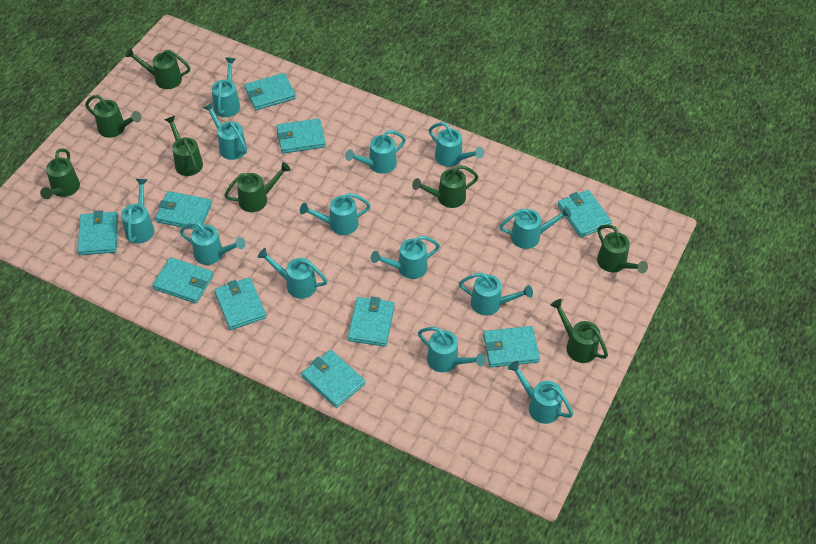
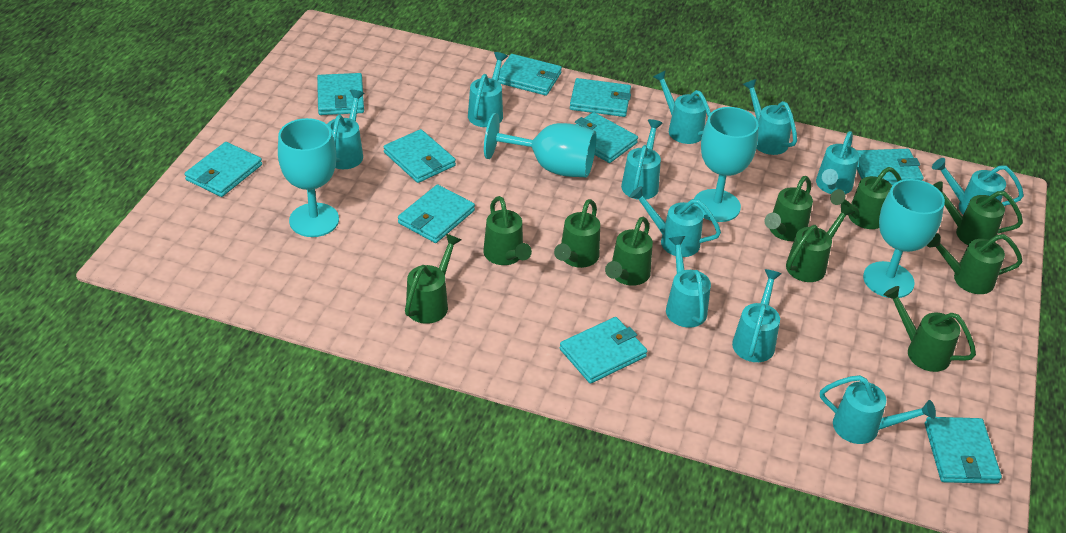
green watering can: [40,148,80,199] [85,95,141,138] [125,48,190,89] [165,116,203,176] [224,162,291,212] [412,165,479,208] [550,299,608,363] [597,225,648,273] = 8 -> [405,234,461,324] [483,196,532,265] [554,199,600,268] [605,217,653,286] [764,176,813,241] [786,203,855,282] [830,167,901,229] [884,286,976,372] [927,233,1023,294] [933,181,1023,245] = 10
turquoise goblet: none = 0 -> [278,118,339,237] [484,113,597,177] [694,107,759,222] [863,179,945,298] = 4
turquoise watering can: [121,179,155,244] [180,222,245,265] [203,102,247,160] [212,58,240,117] [257,248,327,299] [300,193,371,235] [345,130,406,174] [371,236,440,279] [418,327,486,372] [429,122,484,167] [459,273,533,316] [500,206,572,249] [508,361,573,424] = 13 -> [327,90,365,169] [468,52,508,127] [621,119,663,200] [630,186,721,257] [653,70,711,144] [666,236,711,328] [732,269,782,362] [743,79,797,155] [816,131,859,194] [820,375,936,444] [932,158,1024,215] = 11

